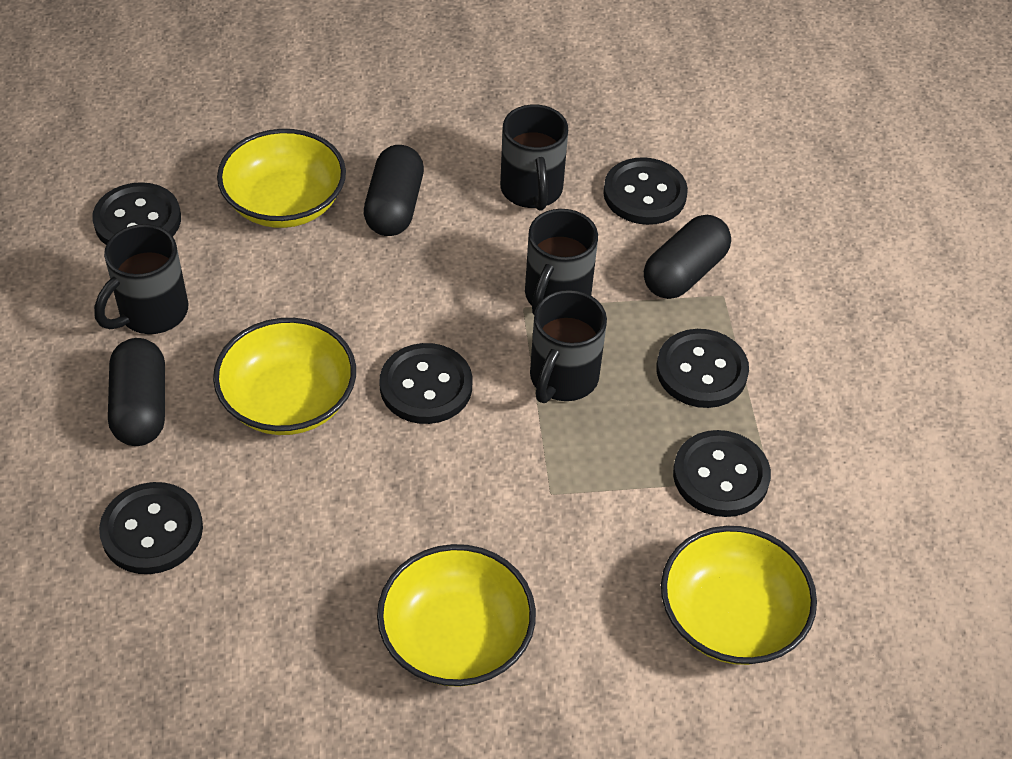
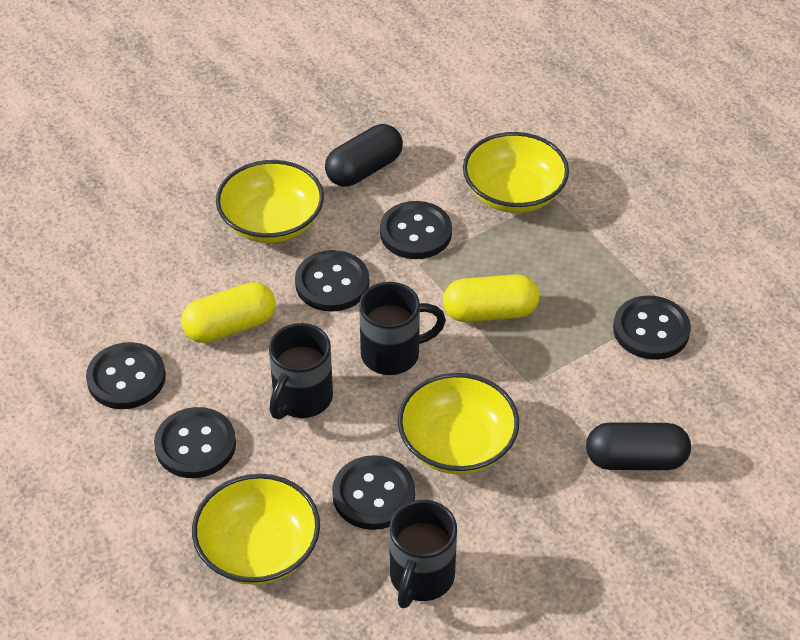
black capsule: [108,338,165,446] [364,145,424,236] [644,215,731,299] = 3 -> [325,124,403,187] [586,422,691,470] = 2
black mug: [94,224,188,334] [500,104,568,211] [525,209,598,314] [530,290,607,403] = 4 -> [269,323,333,419] [359,282,446,375] [390,500,457,608] = 3
yellow capsule: none = 0 -> [181,282,276,343] [443,274,539,322] = 2

